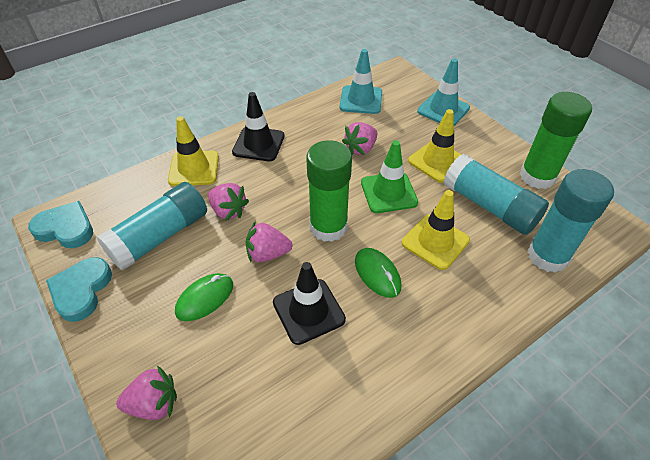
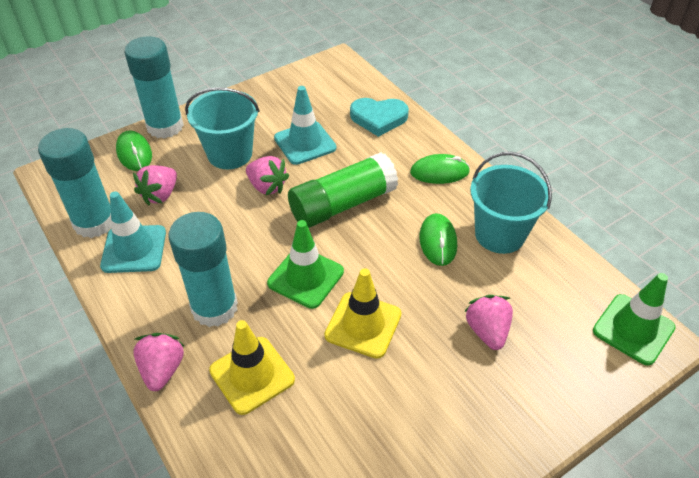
black traffic cone: [232,92,284,161] [273,262,346,345] = 2 -> none = 0
green glue stick: [306,140,352,242] [520,92,592,189] = 2 -> [288,152,398,228] = 1
green mouse: [175,273,233,321] [355,248,401,298] = 2 -> [116,130,152,171] [410,154,470,184] [419,213,457,266] = 3
green traffic cone: [361,140,418,213] = 1 -> [267,220,344,309] [593,273,676,366] = 2
turquoise bucket: none = 0 -> [185,87,259,169] [470,152,552,254] = 2
turquoise heart: [28,201,93,248] [46,257,112,322] = 2 -> [350,98,409,137] = 1
yellow traffic cone: [168,116,219,186] [402,190,470,270] [408,109,461,183] = 3 -> [209,320,295,415] [324,268,401,358] = 2

